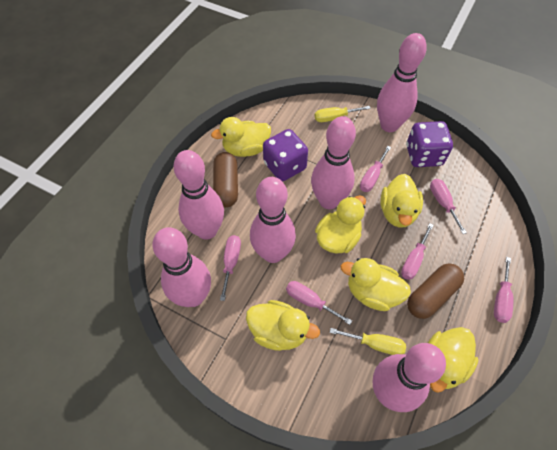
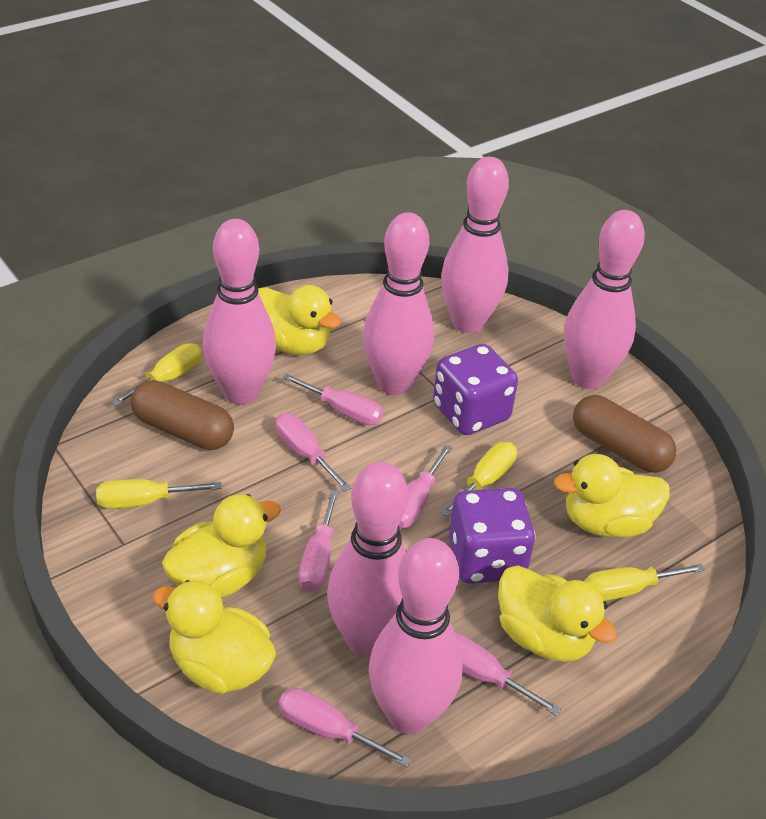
yellow duck: [211,117,271,157] [246,300,320,351] [315,195,366,254] [341,258,411,311] [380,174,423,228] [428,327,478,393] = 6 -> [153,580,276,694] [162,494,281,598] [258,285,341,355] [498,565,617,662] [554,454,670,537] = 5
yellow screwdriver: [315,106,371,122] [330,328,406,355] = 2 -> [96,479,222,509] [111,343,202,406] [441,442,517,517] [584,563,705,601] = 4

